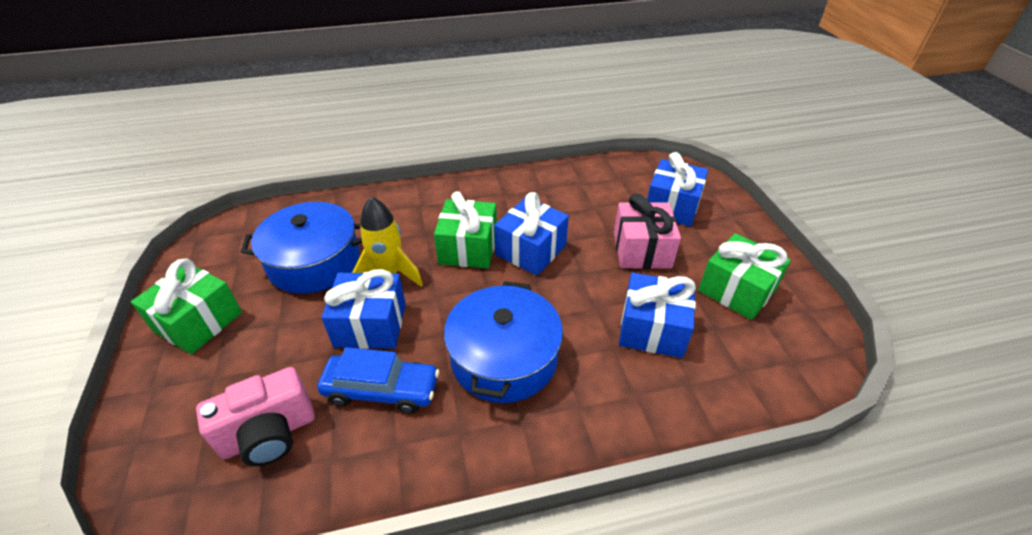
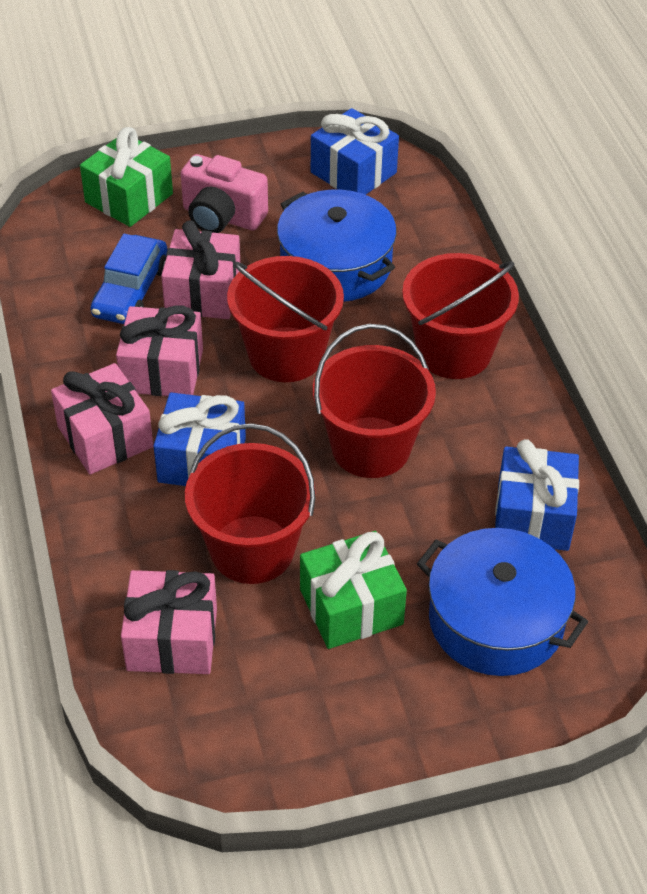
blue gift: [321,269,406,349] [494,192,569,275] [619,273,696,358] [647,152,708,227] = 4 -> [154,392,246,486] [311,108,399,195] [495,439,579,551] = 3
green gift: [131,258,242,354] [434,191,497,268] [698,233,791,320] = 3 -> [80,127,173,227] [300,531,407,649] = 2
pink gift: [614,194,681,269] = 1 -> [51,363,153,475] [116,306,203,396] [121,570,217,674] [161,220,240,319] = 4
red bucket: none = 0 -> [185,423,316,584] [227,256,344,382] [313,324,436,478] [402,253,519,379] = 4
yellow rocket: [352,197,423,287] = 1 -> none = 0

